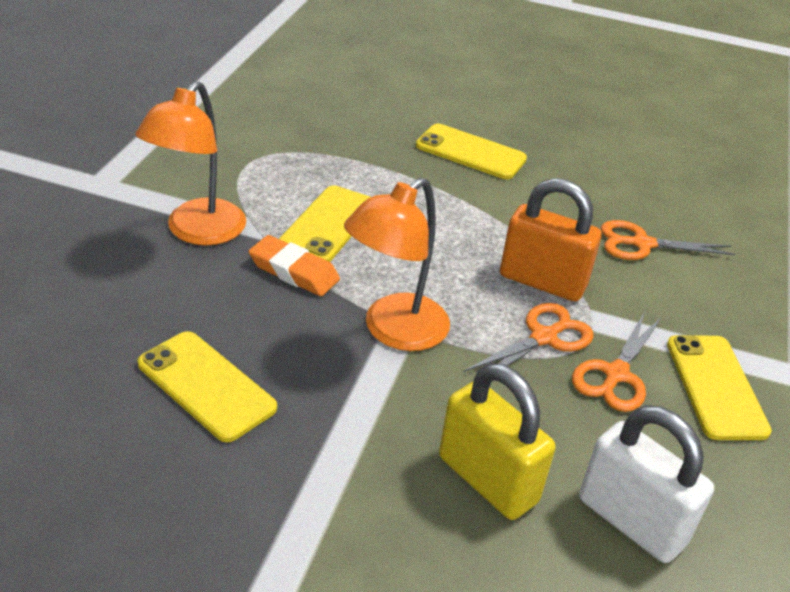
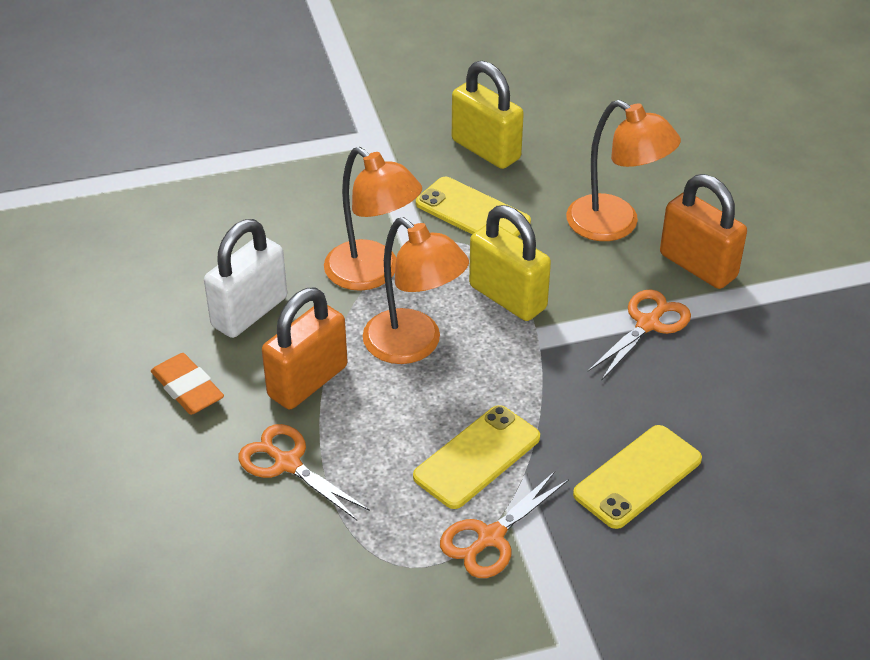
orange lamp: [136,81,246,245] [344,177,450,351] = 2 -> [324,147,422,291] [363,217,469,364] [566,100,681,241] = 3
orange padlock: [500,178,602,301] = 1 -> [262,287,348,409] [660,174,747,289] = 2
yellow padlock: [439,363,556,520] = 1 -> [452,61,524,169] [469,205,551,321] = 2
yellow phone: [138,331,277,442] [279,185,370,262] [416,124,527,179] [667,335,772,440] = 4 -> [413,405,540,509] [416,177,531,237] [573,425,702,529] = 3

